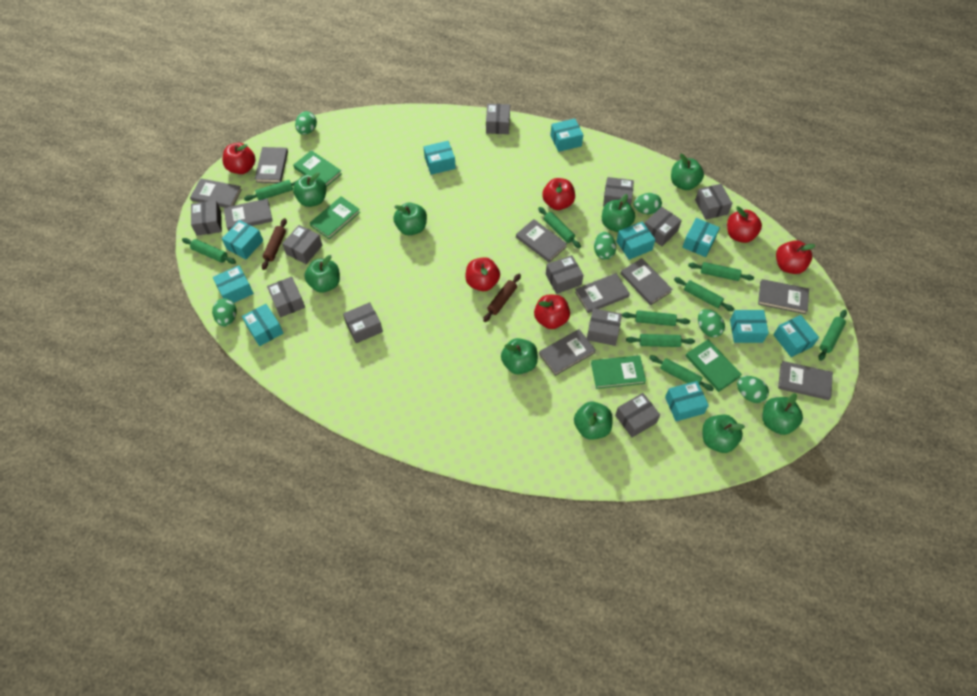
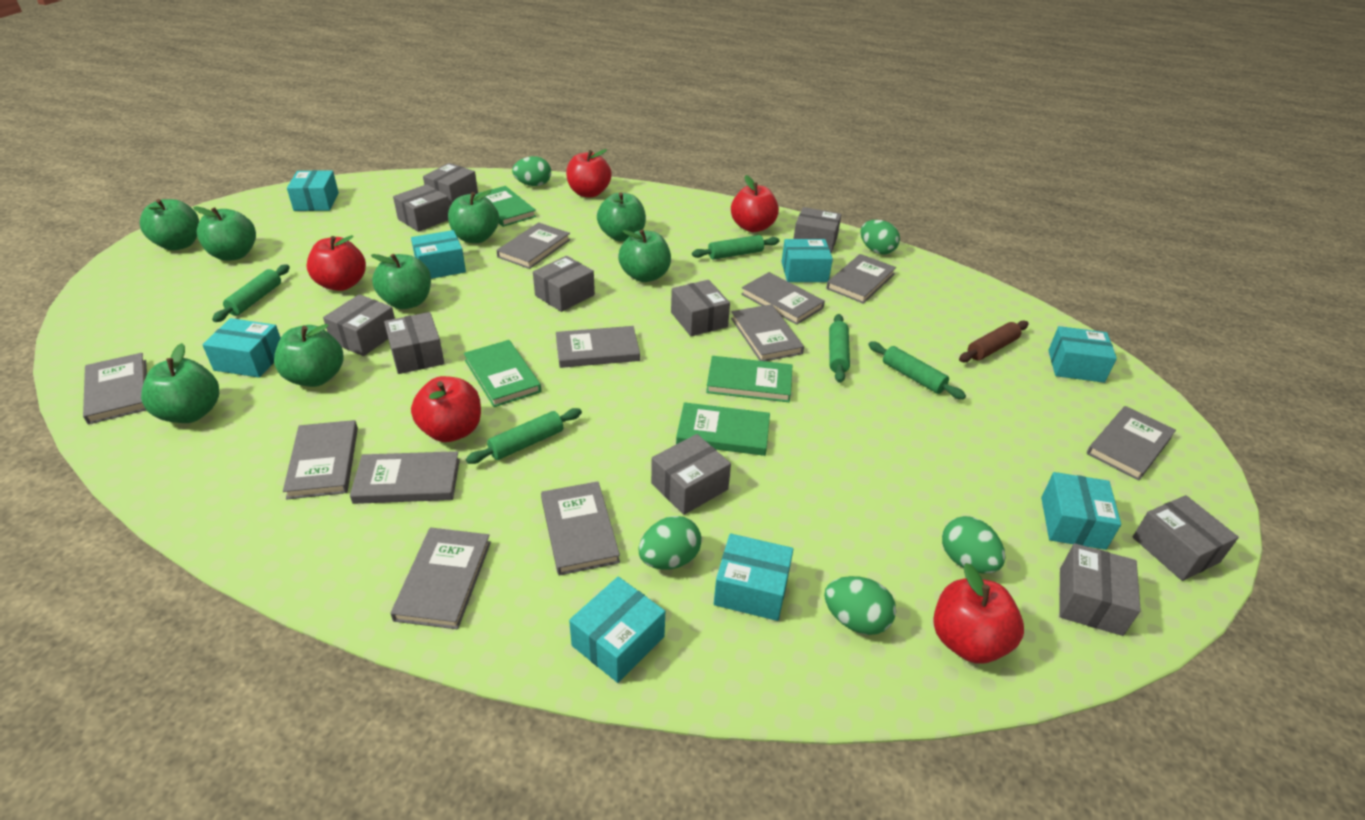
brown rolling pin: [262,218,287,270] [483,274,521,322] = 2 -> [959,320,1029,362] = 1
green apple: [293,172,326,207] [304,255,340,293] [393,202,427,235] [501,338,538,374] [574,402,613,440] [602,194,635,232] [671,154,704,190] [703,415,745,453] [762,393,803,435] = 9 -> [140,199,199,250] [141,343,219,423] [193,206,256,261] [274,324,344,387] [371,254,431,309] [448,190,499,243] [597,192,646,242] [618,229,671,282] = 8
green egg: [212,298,236,327] [295,111,317,135] [594,232,616,260] [634,193,662,214] [698,309,725,337] [737,376,769,403] = 6 -> [512,156,551,186] [639,516,702,570] [824,576,896,635] [860,220,900,254] [942,516,1005,574] = 5
green rolling pin: [182,238,236,264] [244,180,296,201] [538,207,581,248] [622,310,690,326] [626,334,695,347] [649,355,714,391] [674,277,734,311] [688,262,754,281] [818,310,847,361] = 9 -> [212,264,290,322] [466,408,582,464] [692,235,780,260] [829,314,850,383] [868,342,966,399] = 5
grey book: [190,178,242,208] [224,198,273,231] [255,147,288,183] [516,219,567,262] [539,329,596,376] [575,273,630,313] [621,258,672,306] [758,279,809,314] [778,361,833,400] = 9 -> [83,353,147,424] [283,420,358,500] [350,451,460,504] [390,528,491,629] [496,222,570,269] [541,481,620,576] [556,326,640,368] [731,304,804,361] [741,272,825,325] [826,254,896,304] [1087,406,1176,481] = 11
grey box: [191,200,222,236] [267,277,305,318] [282,225,322,264] [343,302,383,343] [486,104,510,134] [546,255,583,294] [587,308,622,346] [603,177,634,207] [615,393,660,438] [645,207,682,246] [695,184,733,220] = 11 -> [323,294,395,356] [384,312,444,374] [393,184,450,232] [423,163,478,206] [533,256,595,312] [651,434,731,515] [671,280,730,336] [793,207,842,253] [1059,543,1141,636] [1133,495,1239,581] = 10
red apple: [222,143,255,174] [465,257,500,291] [534,294,570,329] [542,178,575,210] [727,206,762,243] [776,240,815,274] = 6 -> [306,235,366,291] [411,376,481,442] [566,149,612,198] [731,175,779,232] [933,563,1024,664] = 5
turquoise box: [213,265,254,303] [222,220,263,259] [242,304,283,346] [424,141,456,175] [550,119,583,152] [616,222,655,260] [665,381,709,421] [682,218,720,257] [730,310,769,343] [773,315,819,357] = 10 -> [202,318,281,378] [287,170,339,211] [411,230,466,279] [569,577,665,683] [714,533,793,621] [782,239,833,282] [1041,472,1121,550] [1048,326,1117,383] = 8

